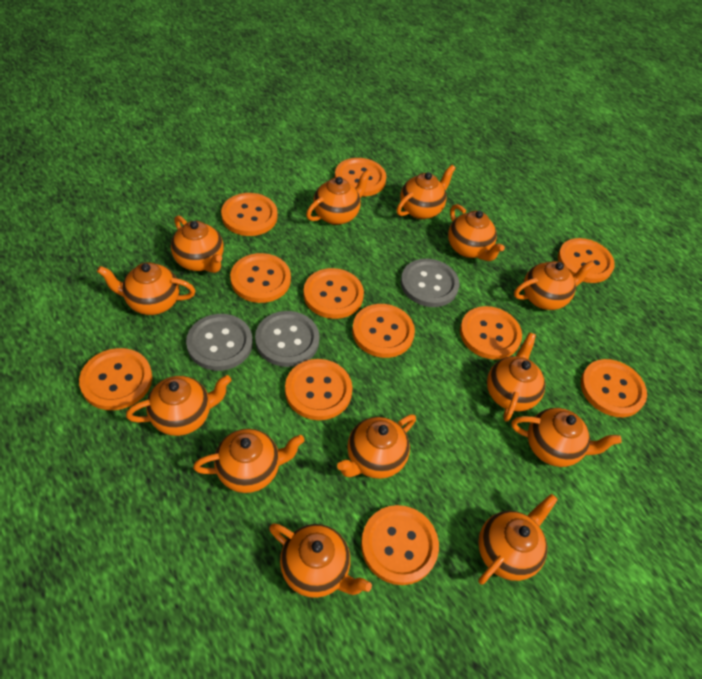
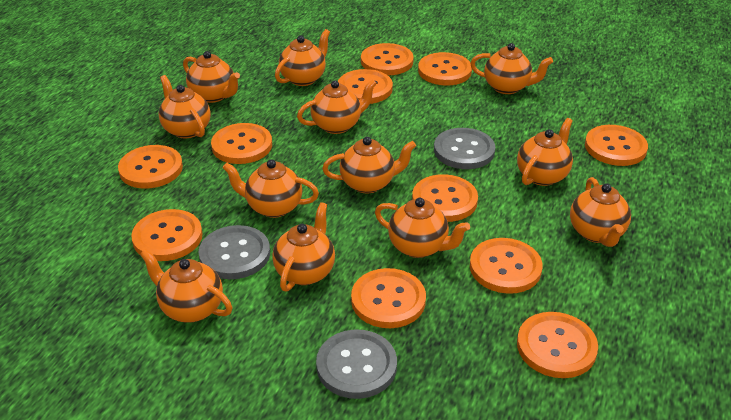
orange teapot: [97,262,196,315] [126,375,231,436] [171,215,224,273] [193,429,305,493] [269,523,372,598] [306,170,371,225] [337,414,416,479] [396,165,456,219] [448,204,505,261] [478,494,558,585] [487,332,545,422] [511,408,622,467] [514,261,596,310] = 13 -> [140,249,232,323] [158,75,211,138] [183,51,240,103] [222,159,319,218] [272,202,335,292] [275,29,330,86] [297,79,377,134] [322,137,416,194] [375,198,470,258] [470,43,553,94] [517,118,573,186] [570,177,631,247] = 12

